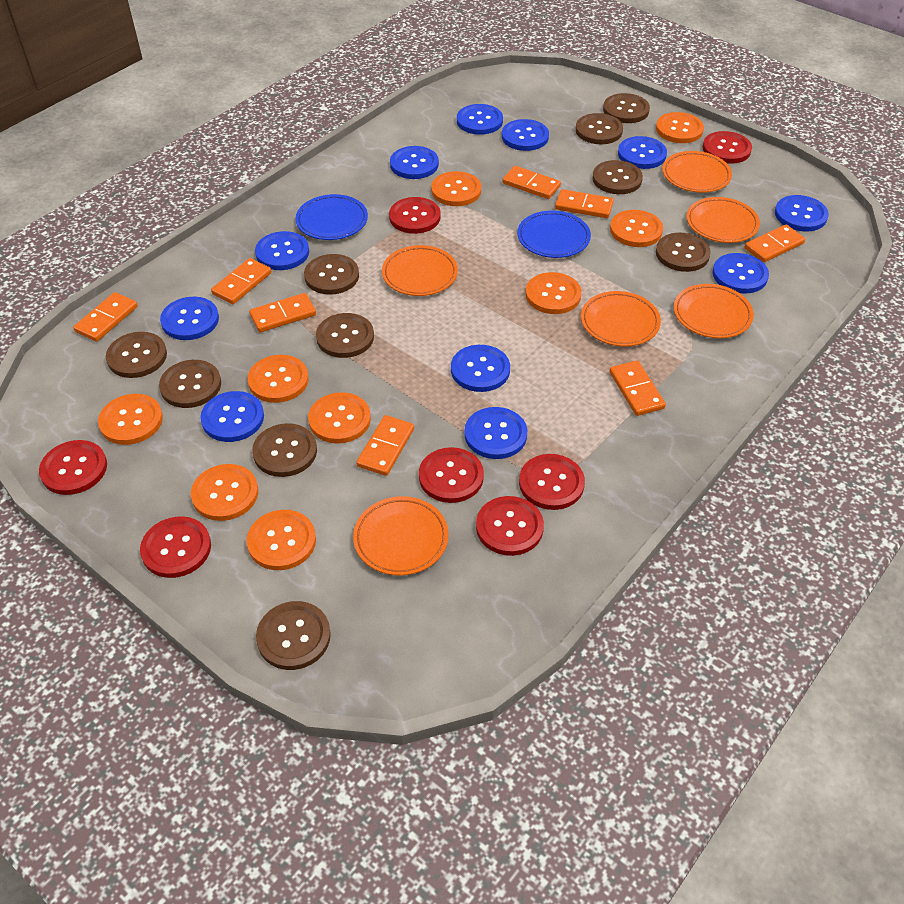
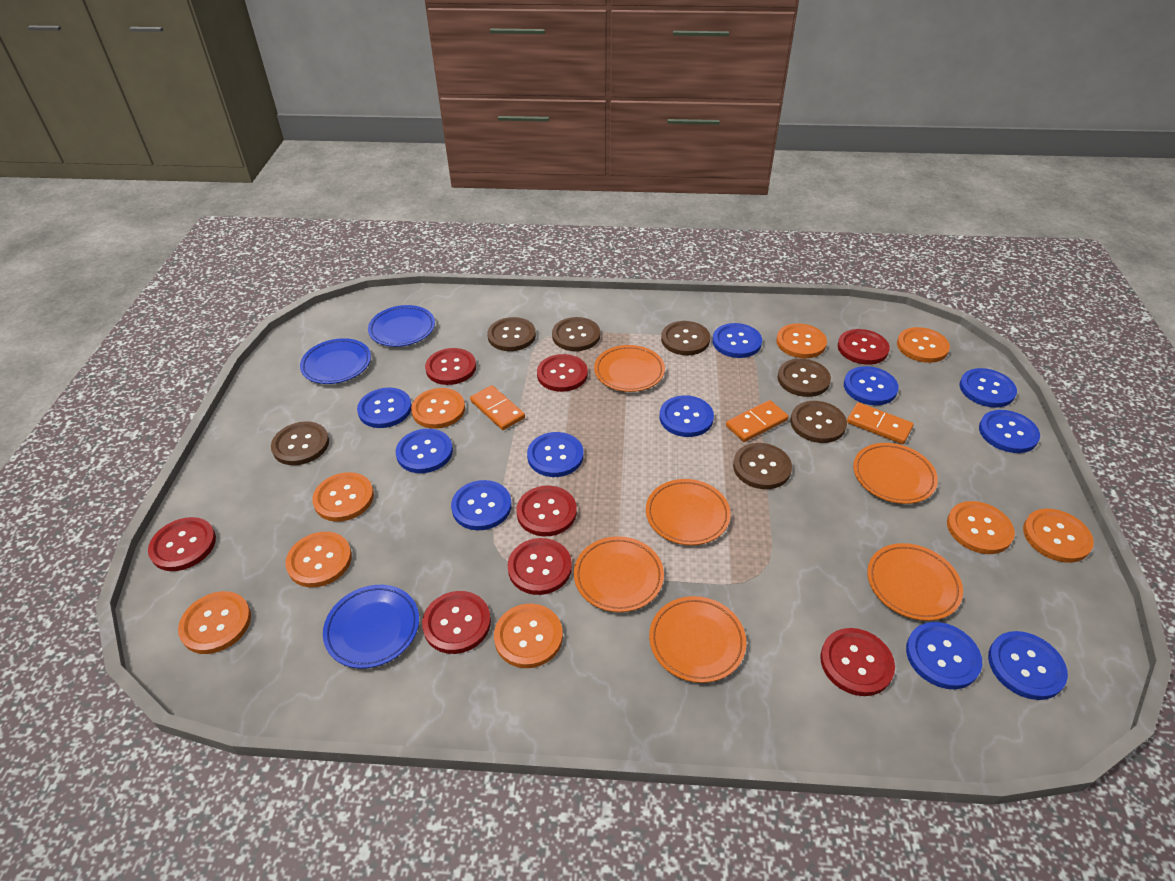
blue plate: [296,194,368,240] [517,211,591,258] = 2 -> [300,338,371,384] [323,585,419,669] [368,305,435,347] = 3
brown button: [106,332,167,378] [159,360,221,408] [252,423,317,477] [256,601,331,670] [304,254,359,295] [316,313,374,358] [576,113,623,144] [592,160,643,194] [603,93,650,123] [656,233,711,272] = 10 -> [271,421,329,465] [487,317,536,351] [552,317,600,351] [661,321,710,355] [733,443,792,489] [778,359,831,397] [790,401,847,443] = 7
orange domino: [73,292,138,342] [211,258,271,304] [249,293,316,332] [356,415,414,476] [502,166,561,199] [555,189,614,218] [609,360,666,416] [745,225,805,263] = 8 -> [470,385,525,430] [726,400,789,442] [847,402,914,444] = 3
red button: [39,440,107,495] [140,517,211,578] [389,197,441,234] [419,447,484,503] [476,496,544,556] [519,454,585,510] [703,131,752,164] = 7 -> [148,517,216,571] [422,591,491,654] [425,348,476,385] [507,538,572,595] [516,486,577,536] [537,354,588,392] [820,628,895,696] [838,329,890,365] = 8

